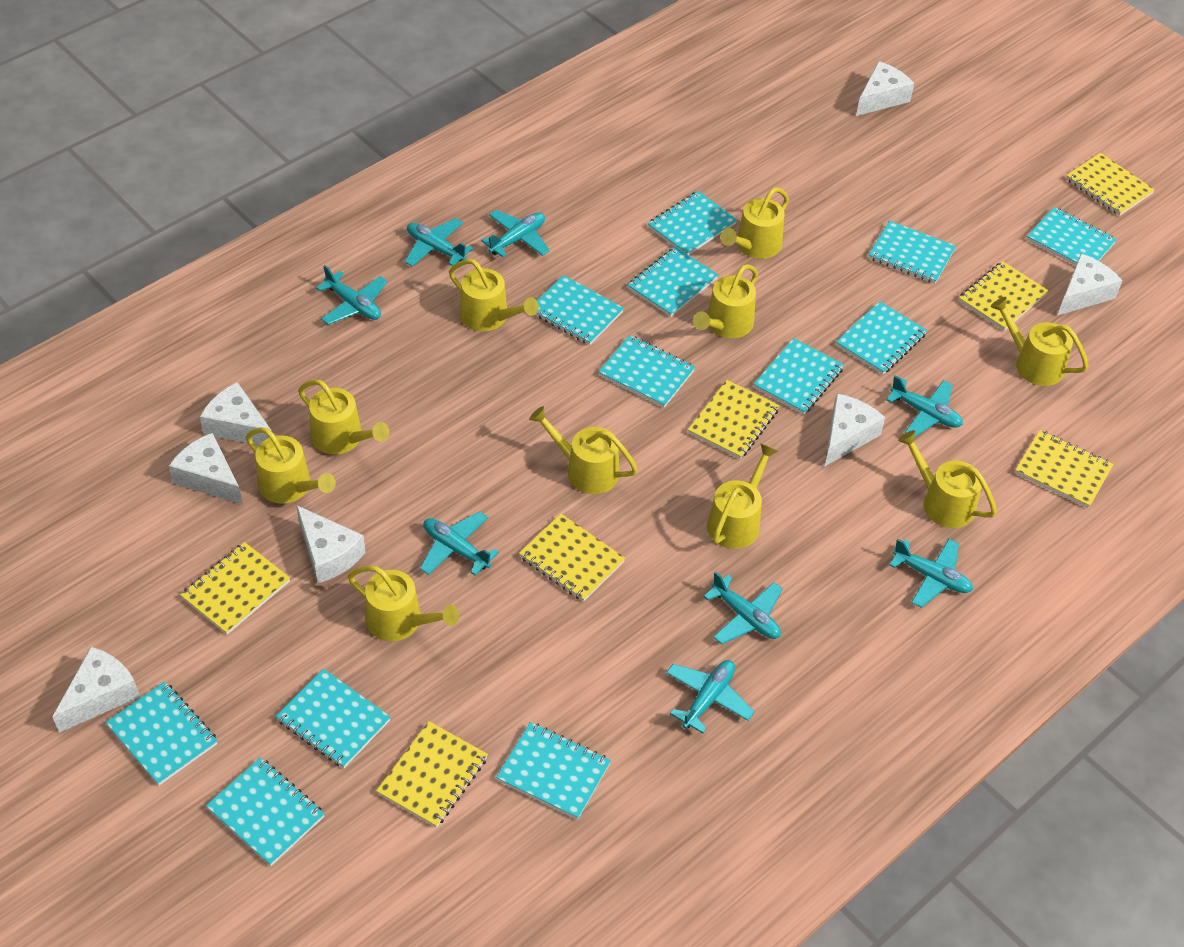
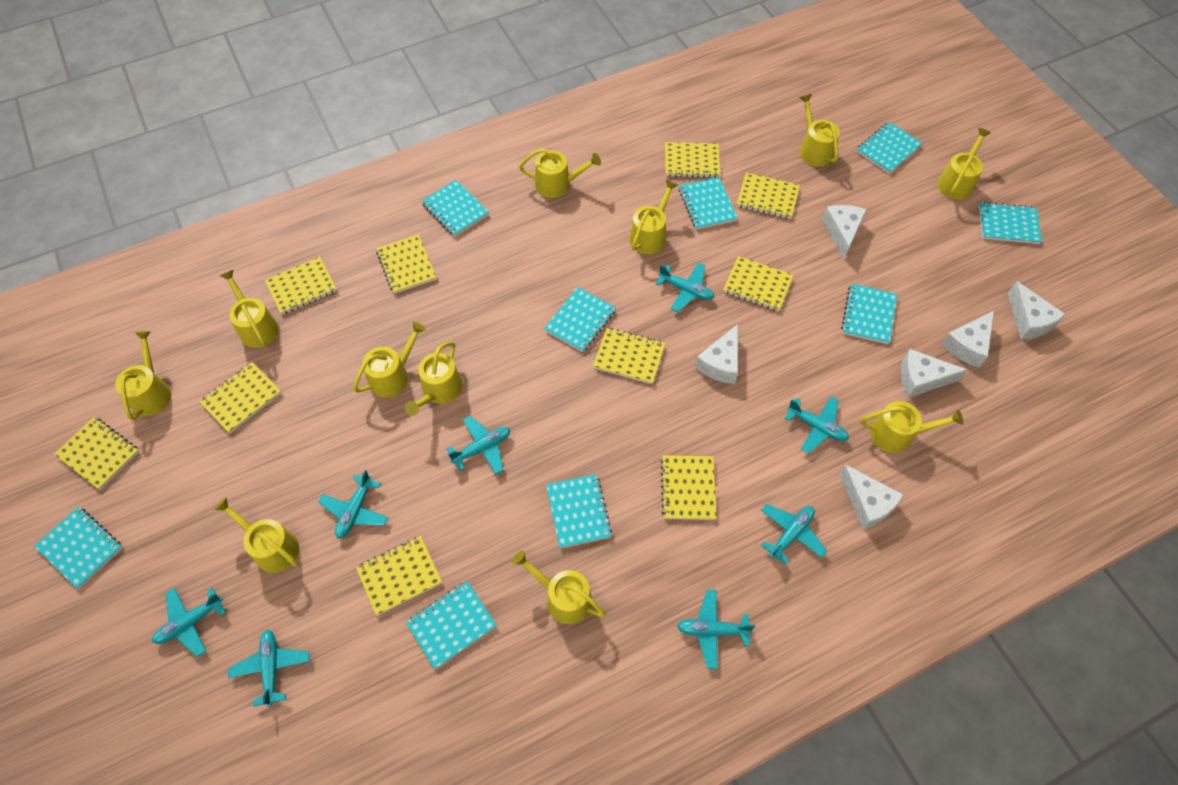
turquoise notebook: [105,682,217,786] [206,757,324,866] [276,669,391,768] [496,722,611,820] [535,275,624,345] [598,335,695,408] [628,247,718,317] [648,191,737,255] [754,338,844,414] [836,301,927,375] [868,221,956,284] [1027,207,1117,266] = 12 -> [34,507,123,589] [406,581,497,669] [421,180,489,236] [544,287,616,352] [546,474,612,548] [679,177,738,230] [841,283,897,344] [856,122,923,174] [979,202,1042,244] = 9
white cheese: [52,647,140,733] [169,433,243,504] [200,382,272,445] [296,505,366,583] [824,394,885,467] [856,61,914,116] [1057,254,1123,316] = 7 -> [695,324,738,384] [822,205,867,259] [839,464,904,530] [901,349,967,398] [942,311,994,368] [1008,281,1066,340] = 6
yellow notebook: [180,542,290,635] [376,721,488,828] [519,514,625,602] [688,380,779,459] [959,261,1049,331] [1015,430,1114,508] [1066,153,1155,216] = 7 -> [54,417,139,490] [200,362,281,433] [265,257,337,315] [356,536,442,616] [376,234,437,294] [593,328,665,384] [661,455,717,520] [665,142,720,178] [723,256,794,311] [737,173,800,219] = 10
yellow watering can: [246,427,336,504] [298,379,389,455] [348,565,459,641] [449,259,539,331] [529,406,638,494] [693,264,758,338] [707,443,778,549] [720,187,789,259] [898,430,997,528] [990,297,1089,386] = 10 -> [115,331,171,421] [214,497,299,573] [220,270,279,348] [353,322,426,397] [405,341,462,416] [512,550,606,624] [519,148,601,198] [629,180,678,254] [799,94,840,166] [860,401,963,453] [937,128,991,200] = 11

